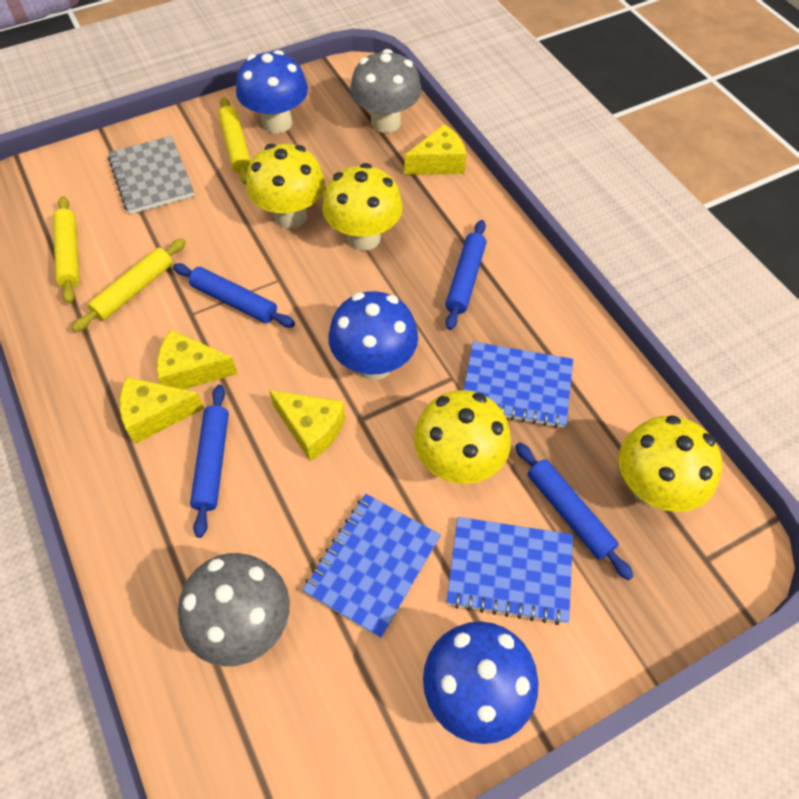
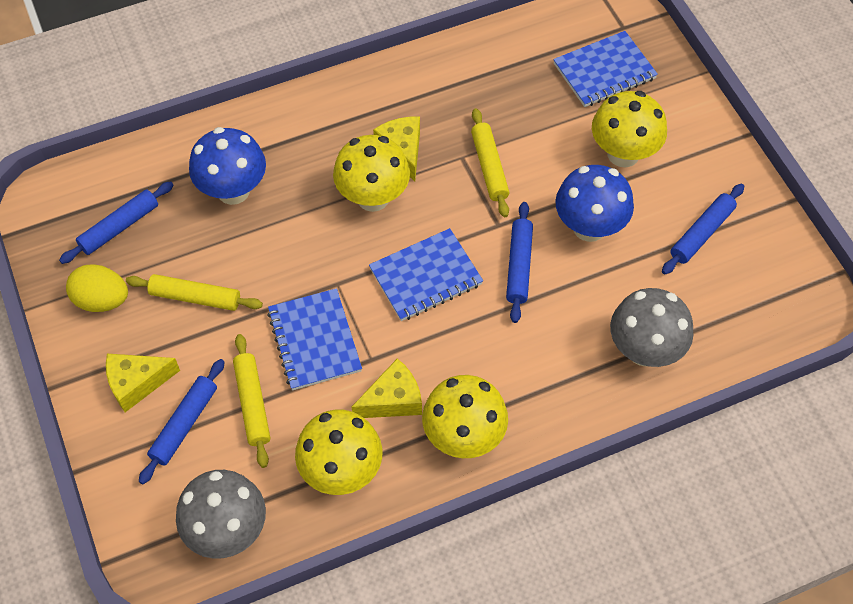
blue mushroom: [236,50,308,133] [328,291,418,380] [423,621,538,744] = 3 -> [189,127,266,205] [555,165,634,242] = 2
grey notebook: [108,136,195,214] = 1 -> none = 0
yellow cheese: [120,377,204,444] [157,330,238,389] [269,390,345,461] [404,124,466,175] = 4 -> [106,354,180,412] [352,358,422,418] [373,117,420,181] = 3
yellow egg: none = 0 -> [66,264,128,312] = 1

